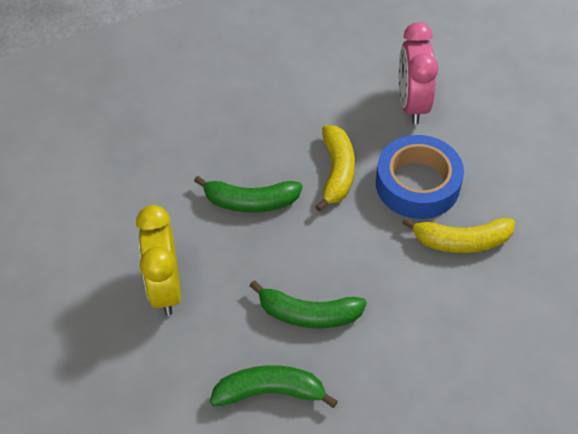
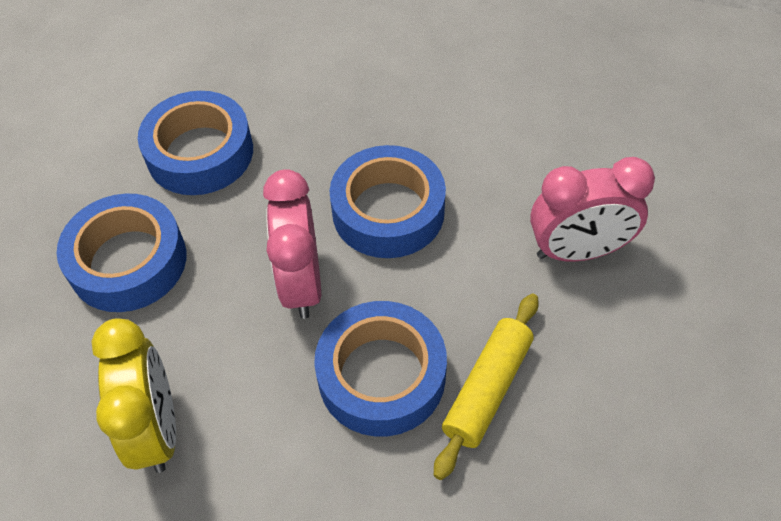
blue tape: [376,135,464,219] = 1 -> [56,194,186,312] [138,91,253,195] [314,301,447,437] [330,145,446,258] = 4
green banana: [194,176,303,212] [210,365,338,408] [250,281,367,328] = 3 -> none = 0
pink clock: [399,22,438,124] = 1 -> [263,169,321,319] [530,157,655,262] = 2
yellow banana: [315,125,355,212] [402,217,515,253] = 2 -> none = 0
yellow rolling pin: none = 0 -> [434,294,539,480] = 1

